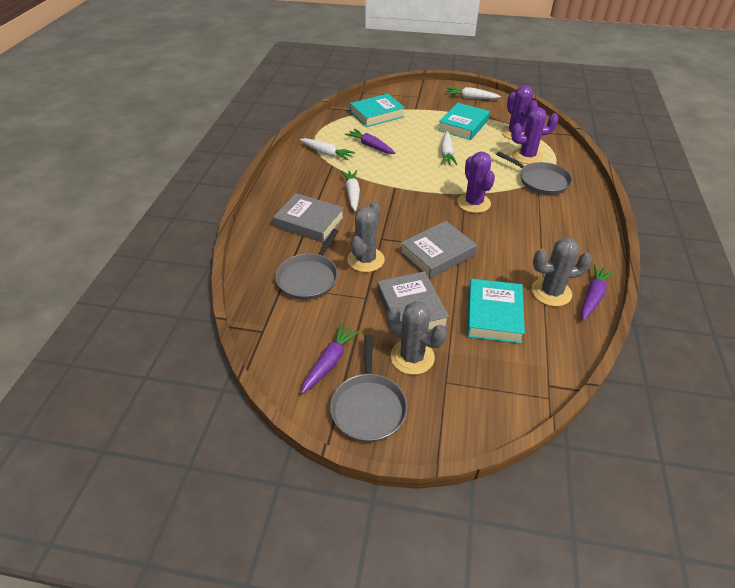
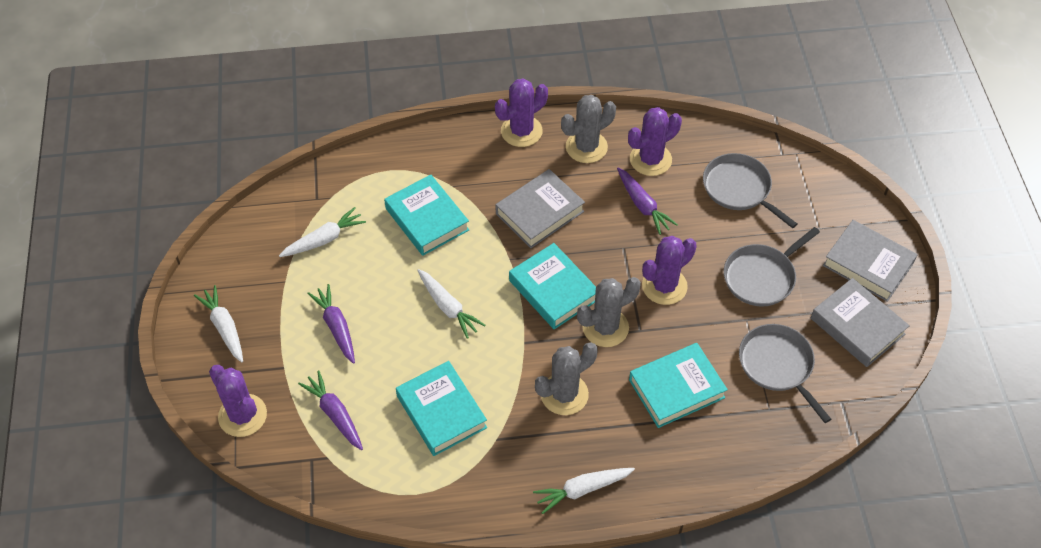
purple cactus: [457,152,495,213] [502,86,538,140] [511,107,559,164] = 3 -> [209,365,267,437] [495,79,548,147] [628,107,682,176] [642,236,697,305] = 4
turquoise book: [350,94,405,127] [438,103,490,140] [467,279,525,344] = 3 -> [384,174,469,256] [396,361,487,456] [509,243,596,329] [629,343,728,428] = 4

